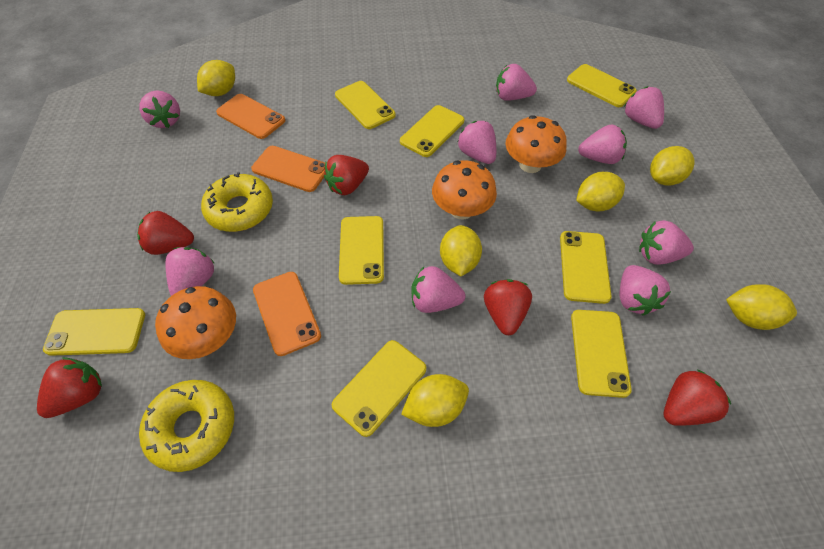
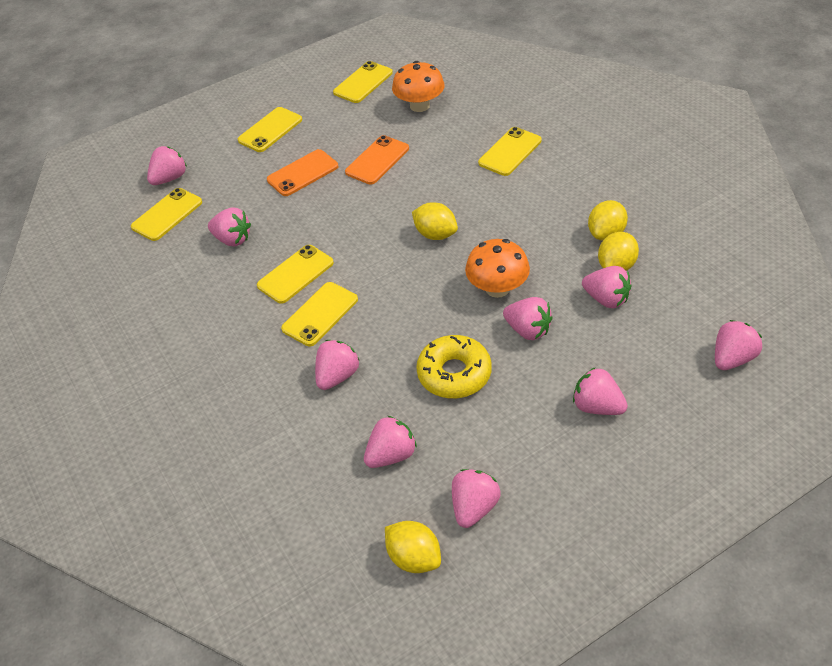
orange mushroom: [155,286,236,359] [432,160,497,220] [505,115,567,173] = 3 -> [392,61,444,112] [465,239,530,298] = 2
orange phone: [216,94,285,139] [251,146,325,192] [253,272,321,356] = 3 -> [267,149,338,196] [345,135,409,185] = 2
red strawberry: [37,358,102,418] [137,211,194,255] [324,155,369,195] [484,279,532,335] [664,369,731,426] = 5 -> none = 0
yellow donut: [139,380,234,472] [201,172,273,232] = 2 -> [416,335,492,398] = 1
yellow lemon: [197,60,235,96] [401,374,469,427] [440,225,482,276] [576,172,625,212] [650,146,695,185] [726,284,797,330] = 6 -> [385,521,441,573] [412,202,458,240] [588,200,628,241] [598,232,639,271] = 4
yellow phone: [43,308,145,356] [332,340,426,437] [335,81,396,129] [339,216,384,285] [400,105,464,157] [560,231,612,304] [567,64,637,107] [571,310,632,398] = 8 -> [131,188,202,241] [238,107,302,152] [257,245,334,304] [281,282,358,346] [333,61,393,103] [478,127,542,176] = 6

